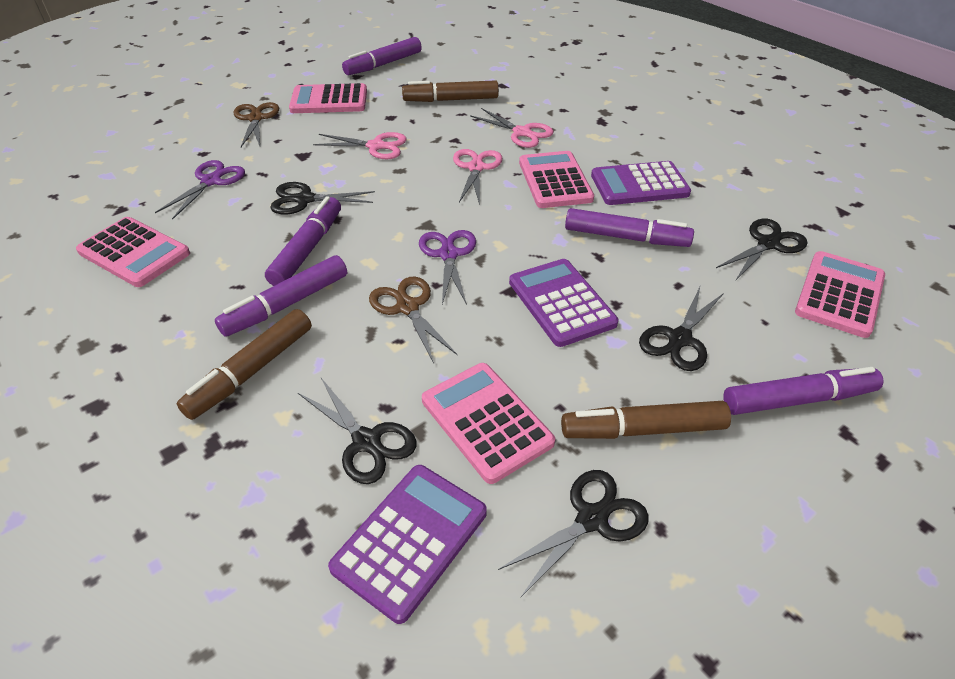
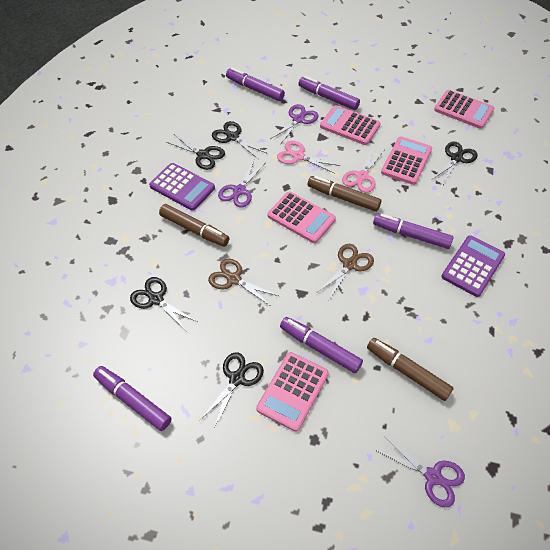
pink scissors: [313,132,407,159] [453,149,502,205] [470,108,554,148] = 3 -> [277,141,340,173] [342,147,384,193] = 2
purple calculator: [328,465,487,624] [509,259,618,347] [591,161,691,205] = 3 -> [149,163,215,211] [442,235,505,297] = 2
purple scissors: [155,160,245,220] [419,230,476,305] = 2 -> [218,160,265,207] [270,104,319,145] [377,436,465,507] = 3

